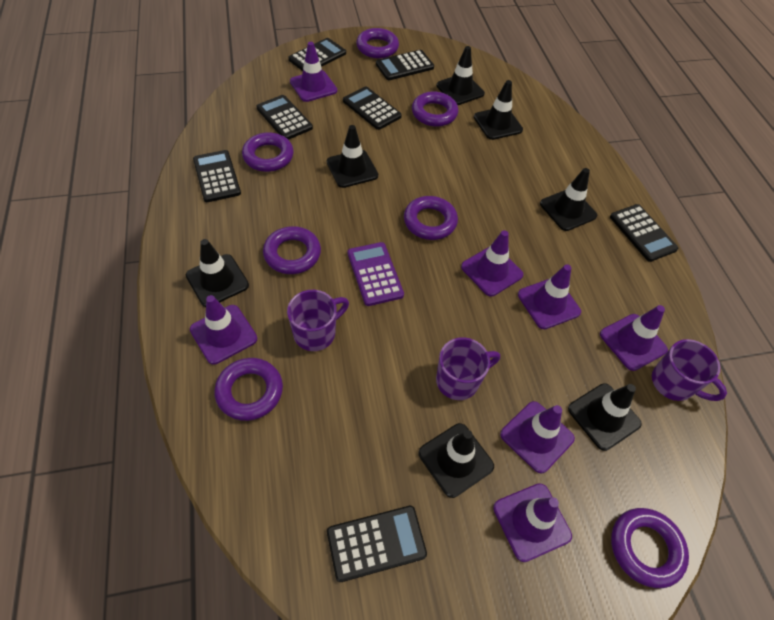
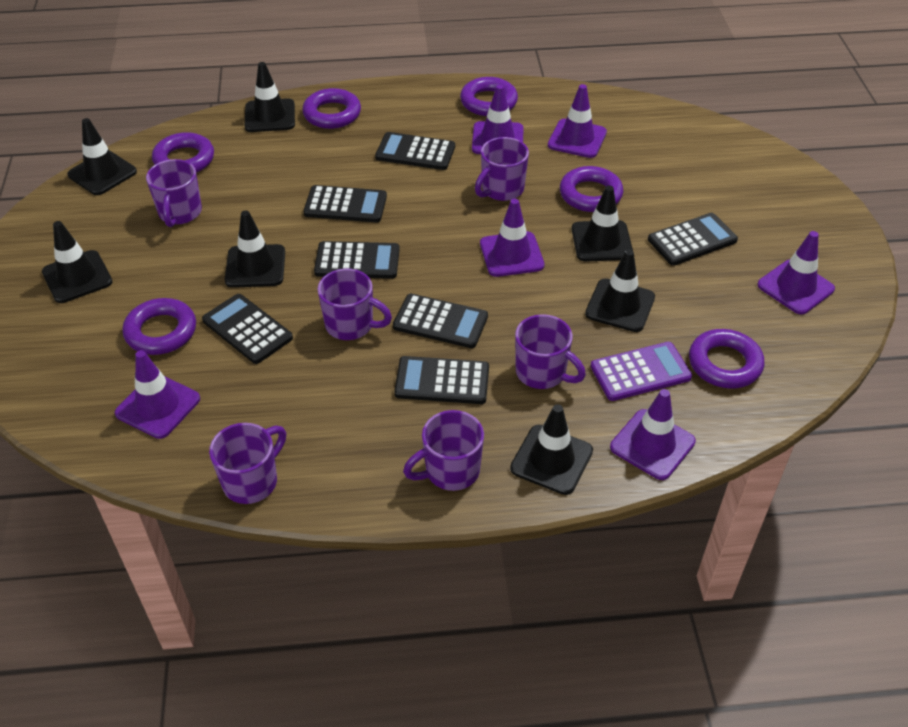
purple mug: [287,290,349,351] [436,337,500,400] [652,339,727,401] = 3 -> [146,159,202,227] [209,423,286,504] [317,269,392,340] [403,410,484,491] [475,137,529,201] [515,314,586,389] = 6
purple ring: [214,358,283,421] [242,132,294,172] [263,226,321,274] [356,28,399,58] [404,196,458,240] [412,91,458,127] [611,508,689,588] = 7 -> [122,298,196,355] [152,132,214,173] [302,88,361,129] [460,77,518,116] [560,166,623,212] [689,329,764,388] = 6
purple traffic cone: [190,295,257,365] [290,42,337,102] [461,230,523,296] [493,483,572,562] [500,401,575,473] [518,264,581,329] [600,305,668,371] = 7 -> [115,350,200,439] [472,85,524,154] [480,199,545,277] [548,84,607,158] [610,389,696,480] [757,231,835,314] = 6

